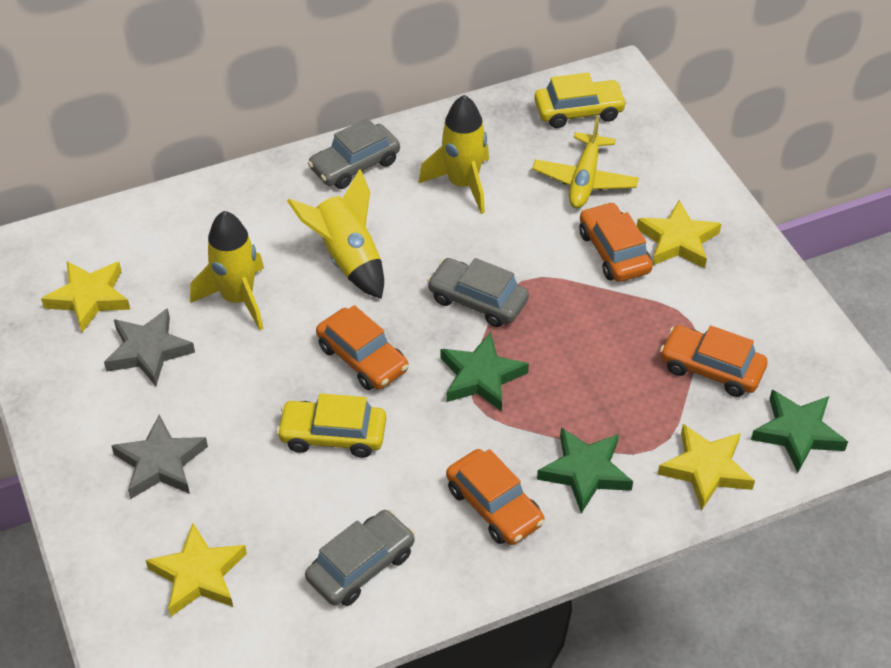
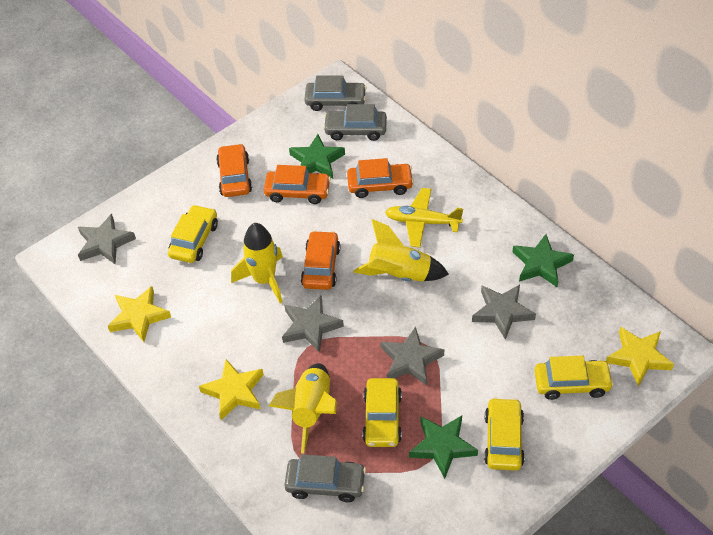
grey star: [104,308,195,386] [111,415,208,499] = 2 -> [78,214,136,264] [282,295,344,353] [380,327,444,386] [472,285,536,340] = 4
yellow car: [276,393,386,458] [534,73,627,128] = 2 -> [168,205,218,263] [362,378,402,447] [484,397,525,471] [534,355,614,400] = 4
yellow star: [41,261,130,333] [146,523,247,616] [637,200,721,269] [658,424,755,510] = 4 -> [108,286,171,342] [199,359,264,420] [606,327,674,387] = 3

